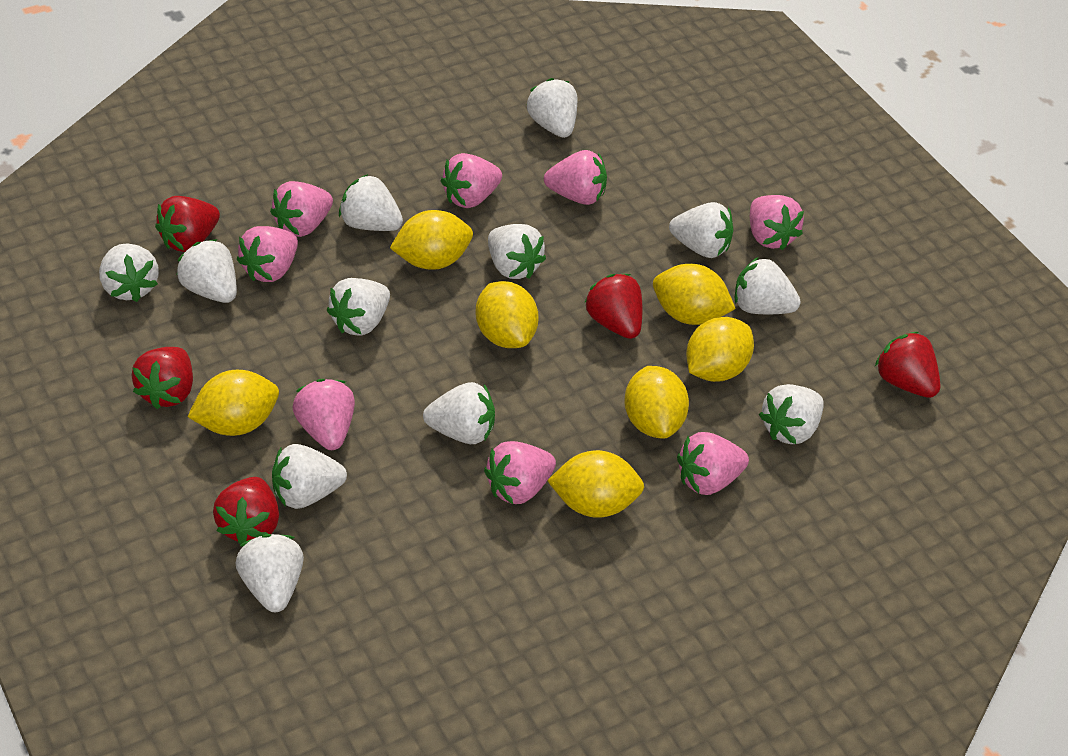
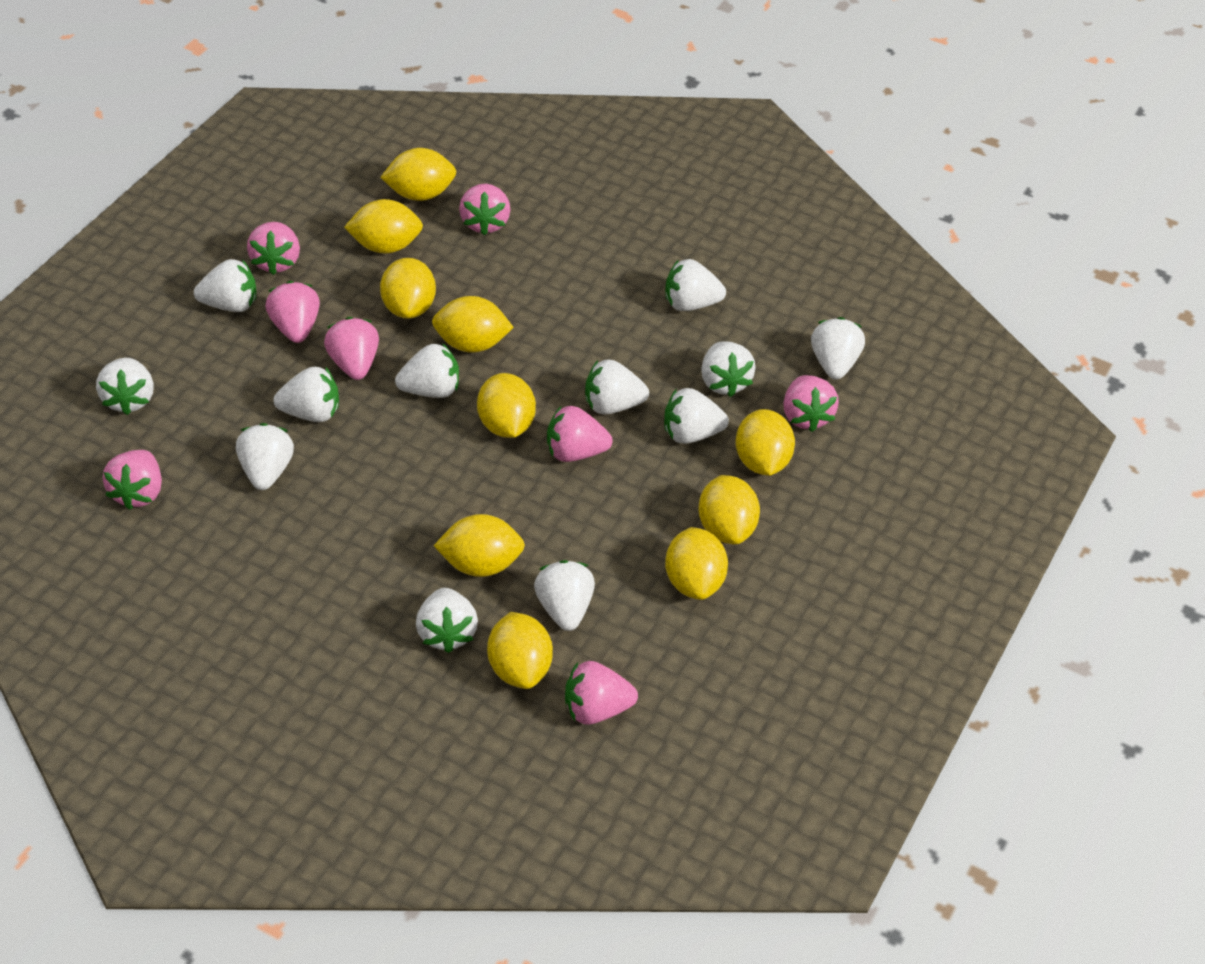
red strawberry: [131,347,193,409] [155,196,220,252] [213,477,279,544] [584,274,642,339] [875,332,940,398] = 5 -> none = 0
yellow lemon: [187,370,279,436] [390,210,473,270] [476,281,539,348] [547,450,644,518] [624,366,689,439] [653,264,736,325] [686,317,754,382] = 7 -> [344,199,423,253] [380,148,457,201] [380,258,436,319] [432,296,514,352] [434,514,525,577] [477,373,536,438] [487,612,553,689] [665,527,728,600] [698,475,760,544] [735,409,795,476] = 10

